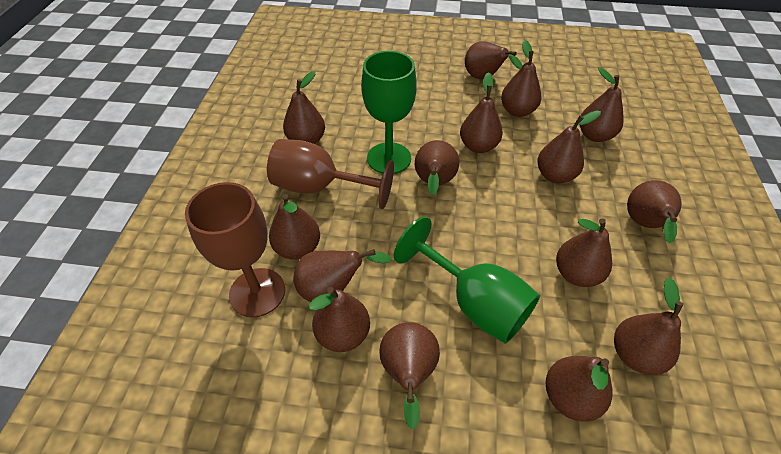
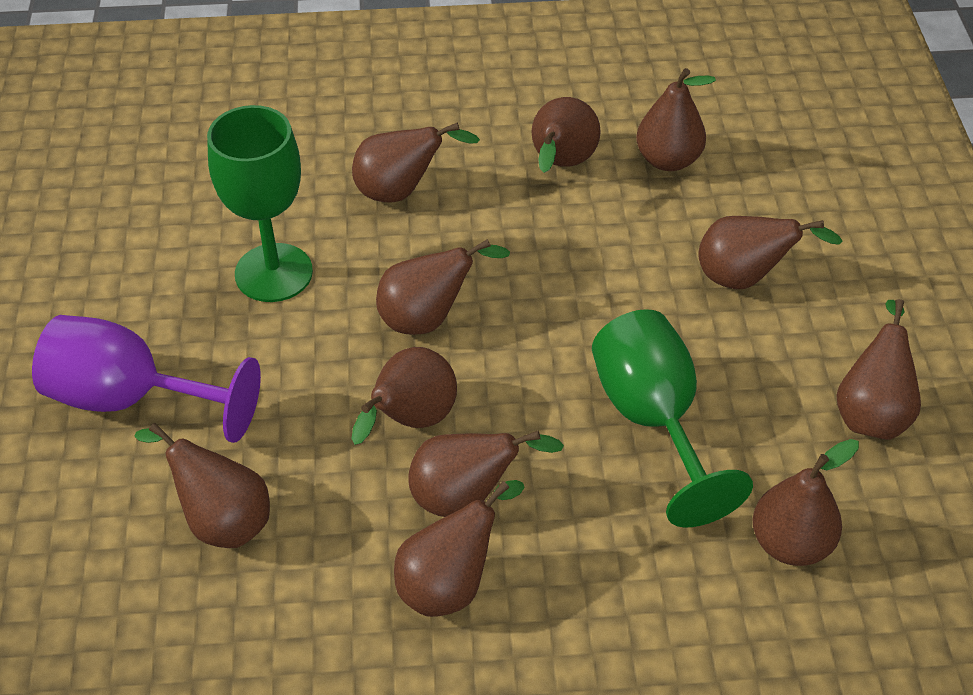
brown goblet: [185,182,285,317] [267,139,394,209] = 2 -> none = 0
brown pear: [269,194,320,260] [283,71,325,144] [294,249,391,302] [309,287,370,352] [379,322,440,430] [415,140,459,195] [460,72,503,153] [465,41,523,80] [501,40,541,117] [537,110,601,183] [545,356,613,422] [556,218,612,287] [580,68,624,142] [614,277,683,375] [627,180,682,243] = 15 -> [134,423,270,548] [351,347,457,445] [352,123,480,203] [376,239,510,335] [394,480,525,617] [409,431,564,517] [532,97,601,173] [636,68,716,171] [698,216,842,289] [753,439,859,566] [836,299,921,440] = 11
purple goblet: none = 0 -> [32,315,261,443] = 1

